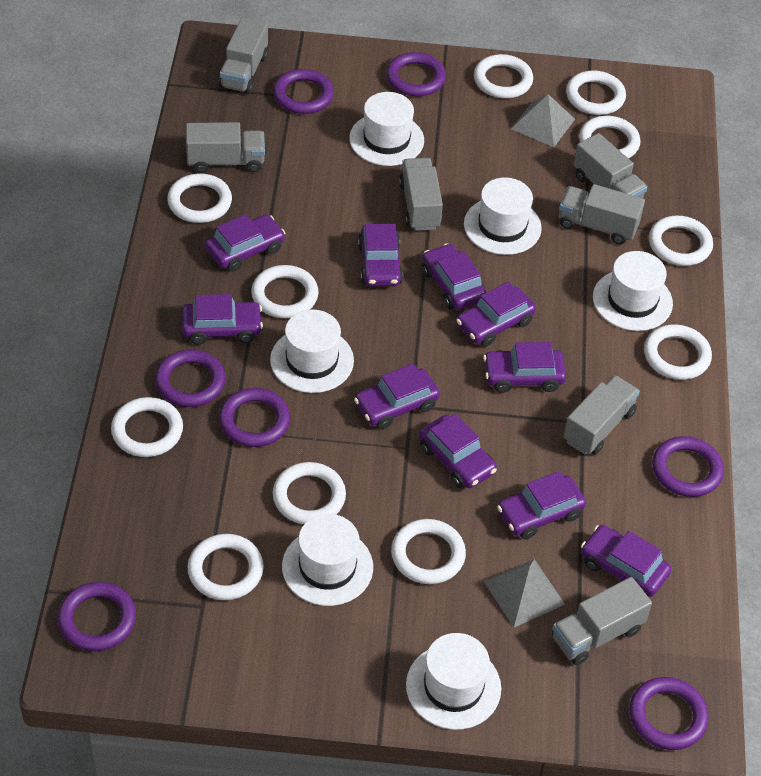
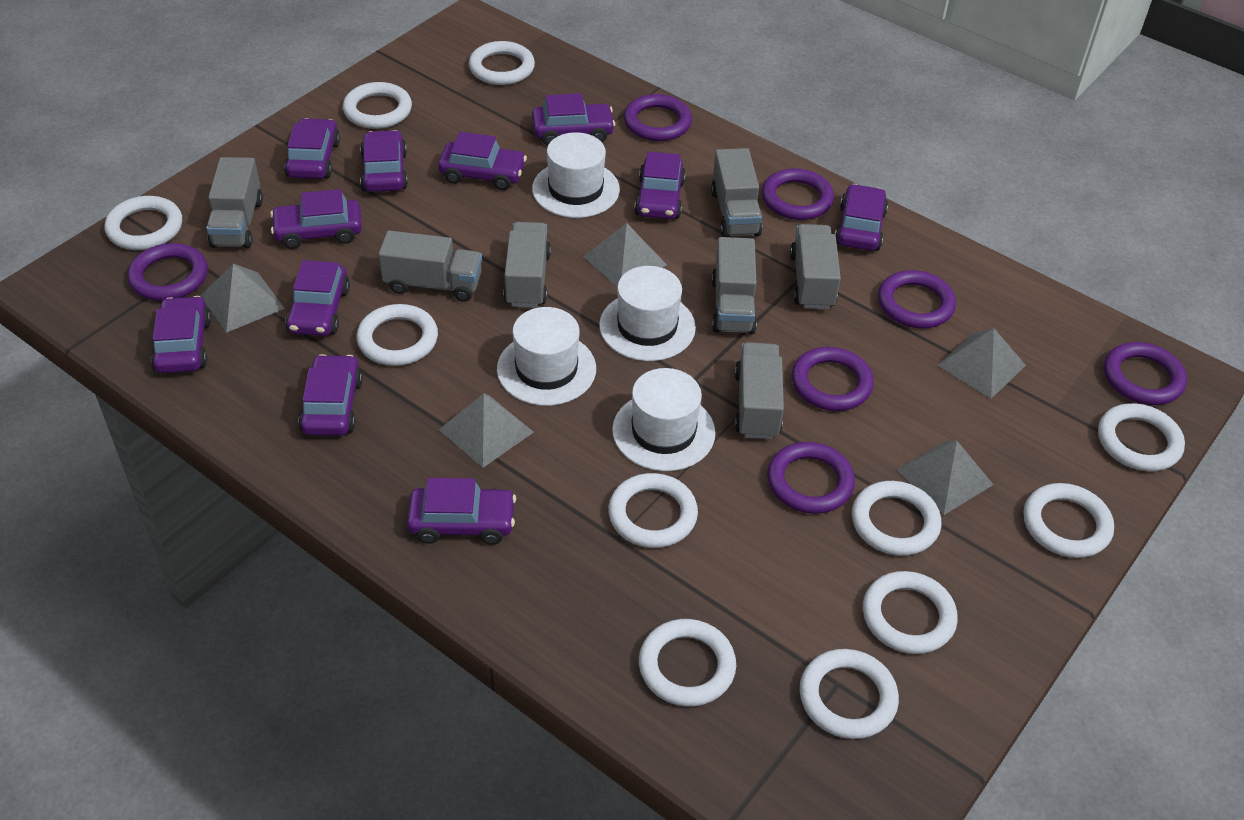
grey pyramid: [484,559,565,627] [511,94,575,147] = 2 -> [200,264,285,333] [439,393,534,468] [583,223,667,287] [897,440,994,515] [937,328,1026,399] = 5
purple car: [182,294,263,345] [205,214,285,271] [354,364,440,429] [358,224,403,286] [419,414,497,488] [422,243,486,310] [456,282,536,347] [483,342,566,393] [497,471,586,539] [581,525,671,597] = 10 -> [151,296,211,373] [270,189,362,249] [284,118,340,179] [285,260,350,336] [298,354,363,436] [360,130,408,192] [407,478,516,545] [438,132,527,190] [532,93,615,146] [634,151,686,219] [835,184,888,251] = 11
white hat: [270,310,354,393] [282,514,373,606] [349,92,424,166] [406,633,501,730] [464,177,542,255] [593,251,673,331] = 6 -> [497,307,596,406] [532,132,620,218] [599,266,696,361] [612,368,715,471] = 4

